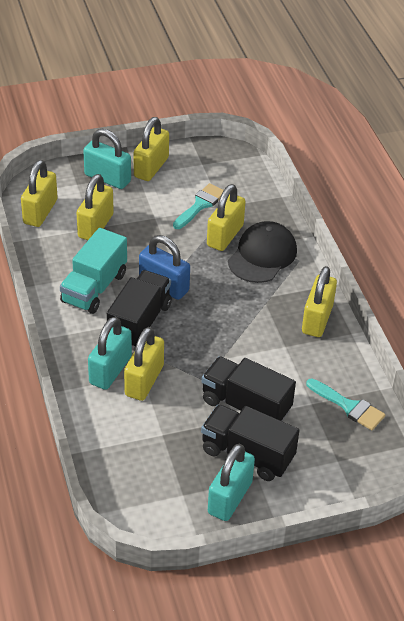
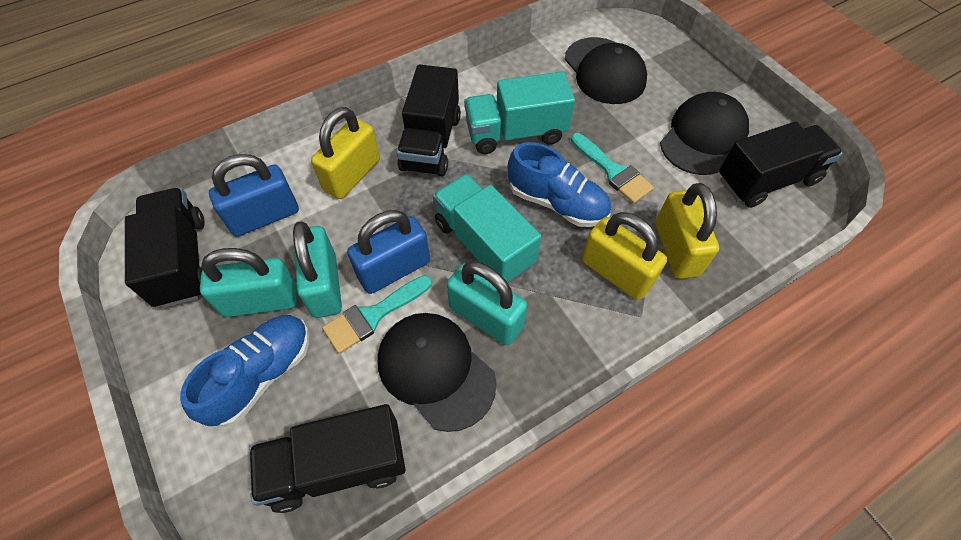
black cap: [228,221,297,283] = 1 -> [378,313,497,432] [564,37,647,104] [660,92,749,175] = 3
black truck: [107,270,172,349] [201,356,296,421] [201,404,299,481] = 3 -> [125,188,205,308] [249,404,405,513] [397,64,461,176] [719,121,843,208] = 4
blue padlock: [139,235,190,300] = 1 -> [209,154,299,237] [347,210,430,294] = 2
blue shoe: none = 0 -> [180,315,309,427] [508,142,611,227] = 2
turquoise truck: [60,228,127,314] = 1 -> [433,174,541,284] [464,71,575,154] = 2
yellow padlock: [21,160,57,227] [77,174,114,240] [124,327,164,401] [134,117,169,181] [207,184,246,251] [302,266,337,337] = 6 -> [311,107,380,199] [582,212,667,300] [656,183,719,279] = 3

